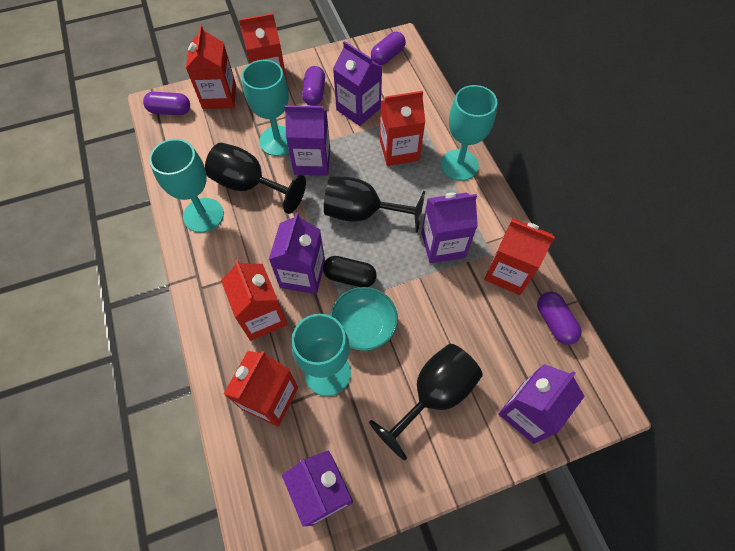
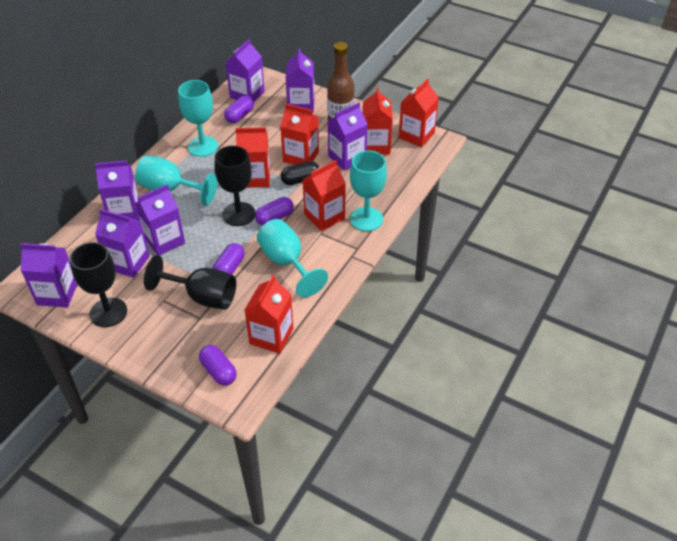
brown bottle: none = 0 -> [327,42,355,120] = 1
purple carton: [269,212,325,294] [282,450,353,527] [284,105,330,176] [333,41,382,126] [421,192,478,264] [499,364,585,444] = 6 -> [20,243,77,307] [95,160,139,220] [95,209,150,278] [135,185,185,256] [226,39,265,102] [285,48,315,113] [327,103,368,170] = 7
turquoise bowl: [330,287,398,351] = 1 -> none = 0

